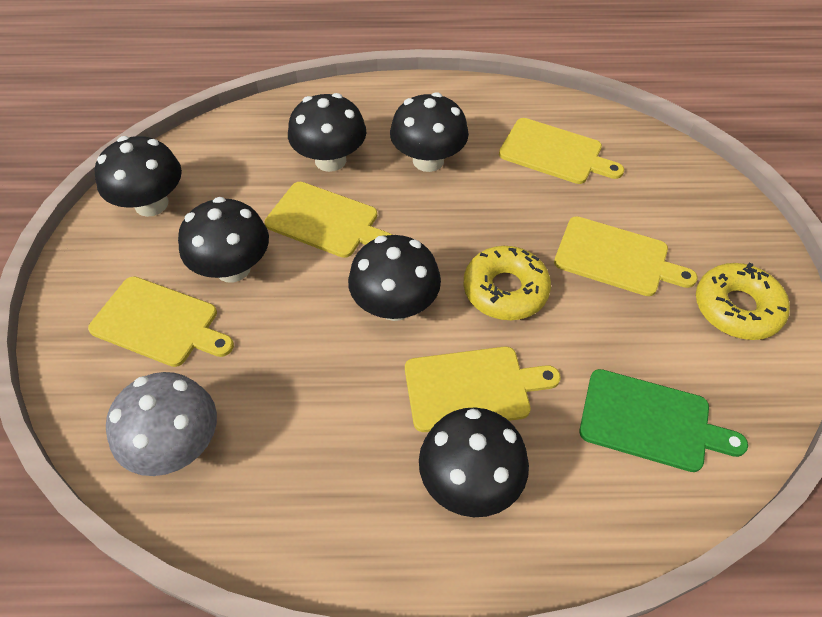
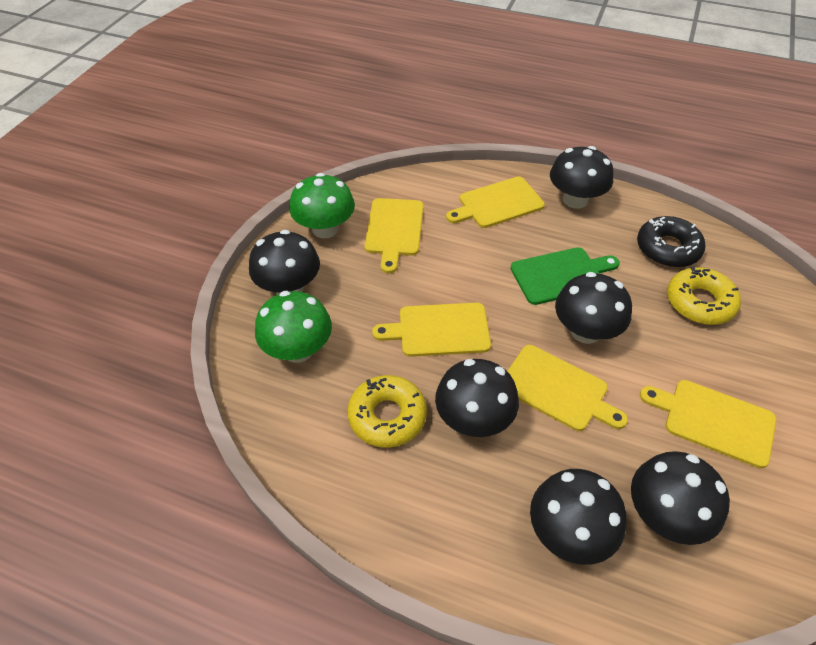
black donut: none = 0 -> [637,216,706,267] = 1
green mushroom: none = 0 -> [255,291,332,363] [290,173,355,238] = 2
grey mushroom: [106,372,217,476] = 1 -> none = 0

